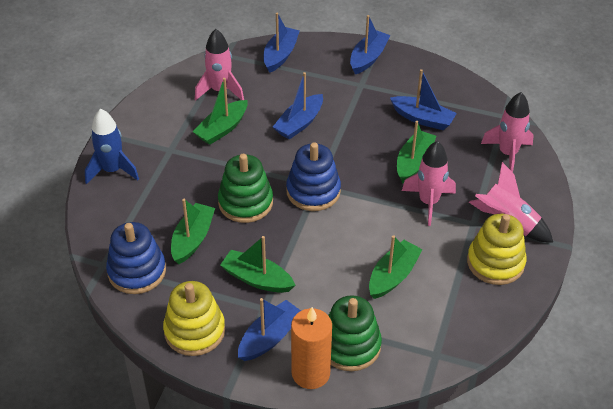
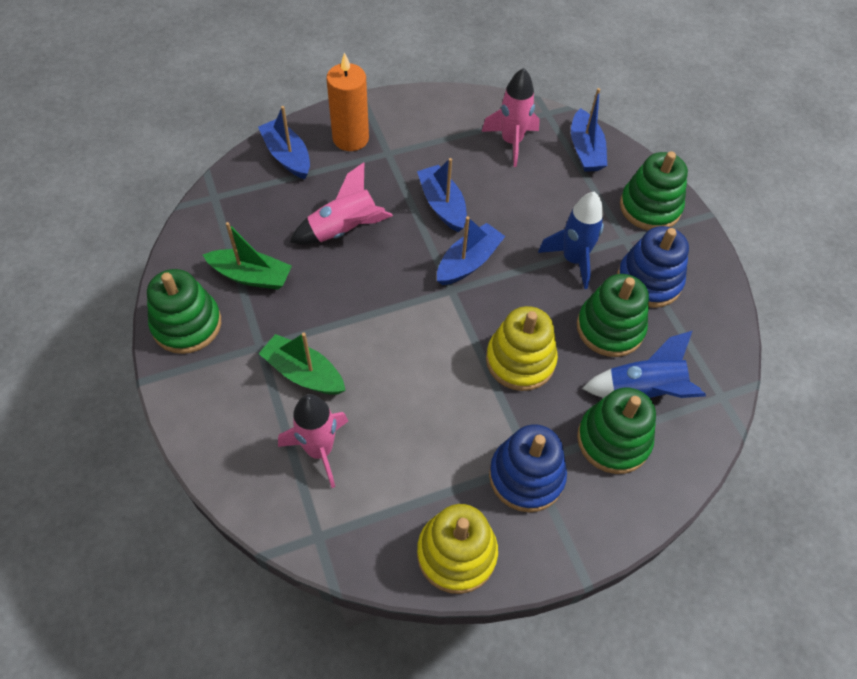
blue boat: [238,298,301,361] [263,13,300,73] [273,72,323,140] [350,15,390,74] [390,69,457,130] = 5 -> [258,106,310,179] [417,158,467,233] [437,216,505,285] [571,88,607,172] = 4
blue rocket: [85,108,139,184] = 1 -> [538,191,604,289] [582,331,706,398] = 2
green boat: [171,199,215,264] [193,78,247,145] [220,236,296,293] [369,235,423,299] [397,121,436,184] = 5 -> [203,222,292,290] [258,333,346,394] = 2
green stacking toy: [218,154,273,223] [328,295,382,371] = 2 -> [147,269,221,354] [577,274,649,357] [577,388,656,474] [620,151,688,230] = 4
pink rocket: [195,29,244,100] [402,141,456,226] [469,162,553,243] [481,92,534,172] = 4 -> [278,394,349,488] [290,162,393,244] [481,68,540,167] = 3

